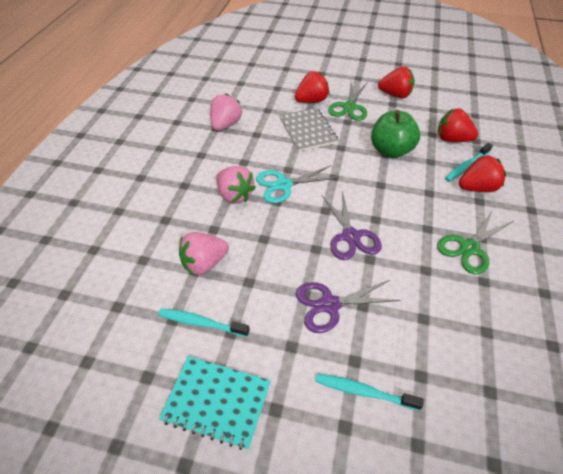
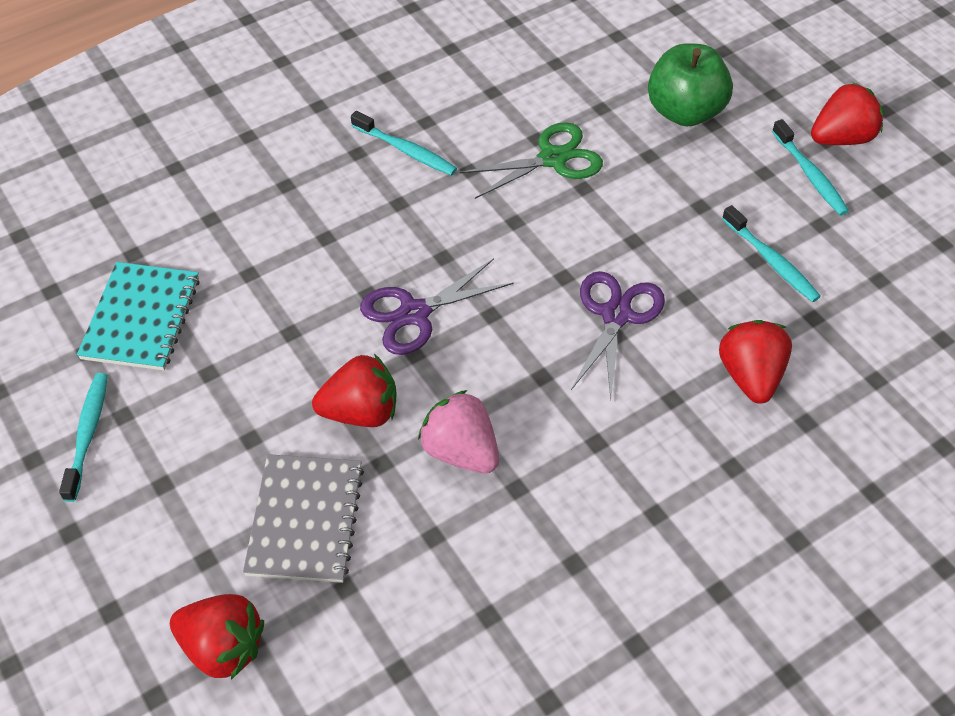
green scissors: [328,82,367,121] [437,210,513,274] = 2 -> [460,122,603,199] = 1
pink strawberry: [179,232,229,275] [210,93,243,131] [216,166,256,204] = 3 -> [418,390,499,474] = 1
turquoise scissors: [256,165,338,203] = 1 -> none = 0
turquoise toothbrush: [158,308,250,337] [316,373,424,411] [445,143,493,182] = 3 -> [59,373,108,502] [351,111,457,176] [722,205,821,302] [772,119,849,215] = 4

